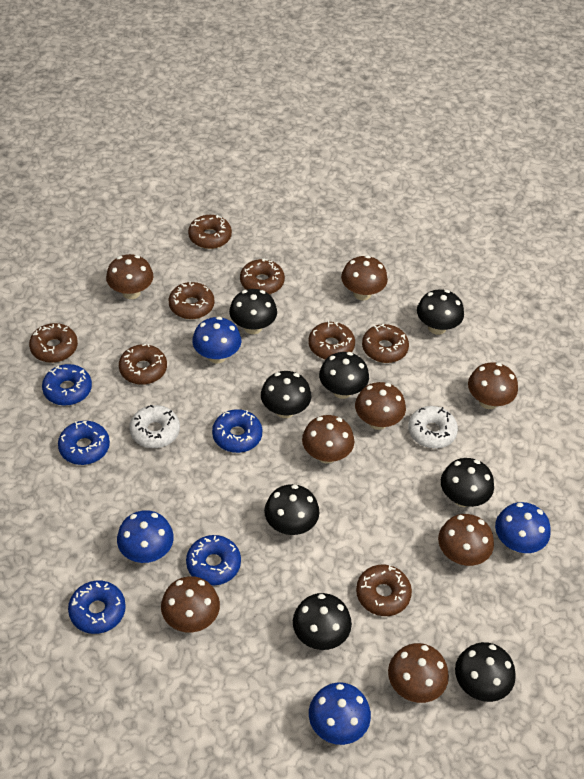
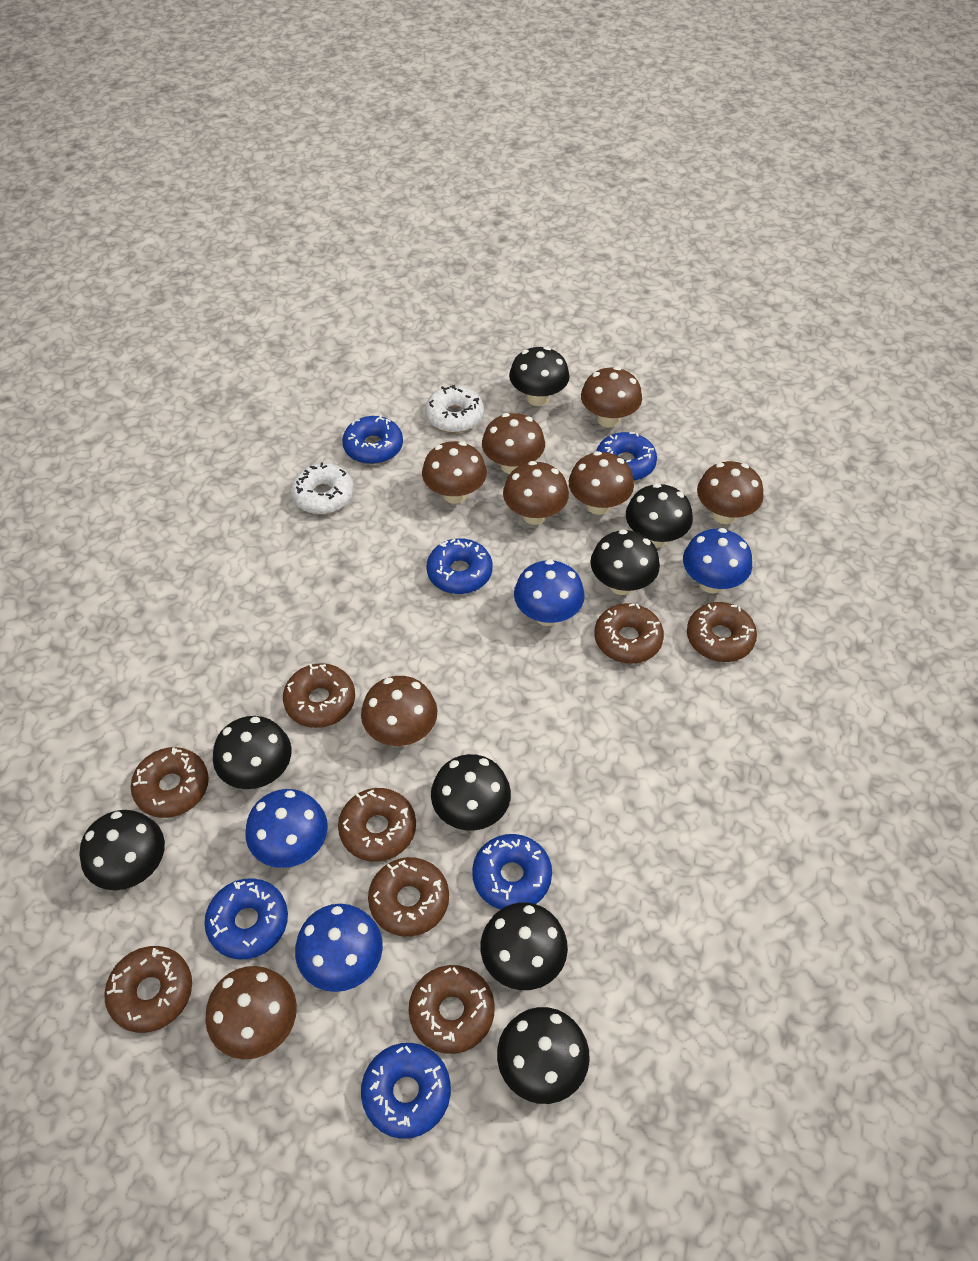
blue donut: [42,364,92,406] [58,421,110,465] [68,581,126,634] [186,535,241,585] [212,409,262,453] = 5 -> [204,878,288,960] [342,415,403,464] [361,1043,451,1139] [427,538,492,594] [472,834,552,910] [596,432,657,481] = 6

